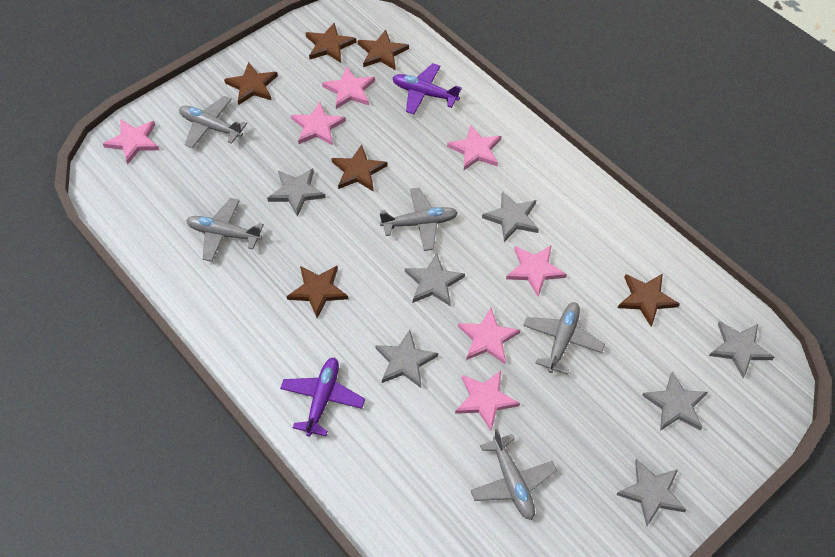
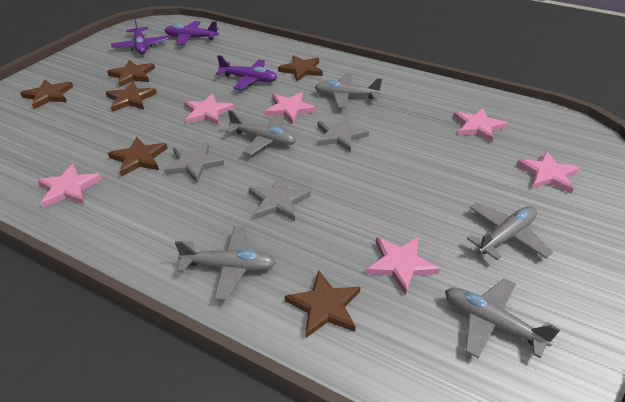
grey star: [267,169,326,217] [375,330,438,388] [405,253,465,306] [482,191,539,242] [616,459,686,526] [642,371,708,431] [709,321,774,378] = 7 -> [164,142,224,183] [248,176,311,221] [318,116,369,152] = 3
pink star: [103,119,159,164] [291,102,346,145] [322,66,375,109] [447,125,502,170] [455,371,520,431] [458,308,520,364] [506,246,567,297] = 7 -> [37,164,102,208] [184,94,234,125] [265,92,316,124] [366,237,440,295] [453,108,508,143] [516,151,580,194] = 6
purple plane: [280,357,365,437] [393,63,462,114] = 2 -> [111,17,168,54] [164,21,219,45] [216,55,277,90] = 3

